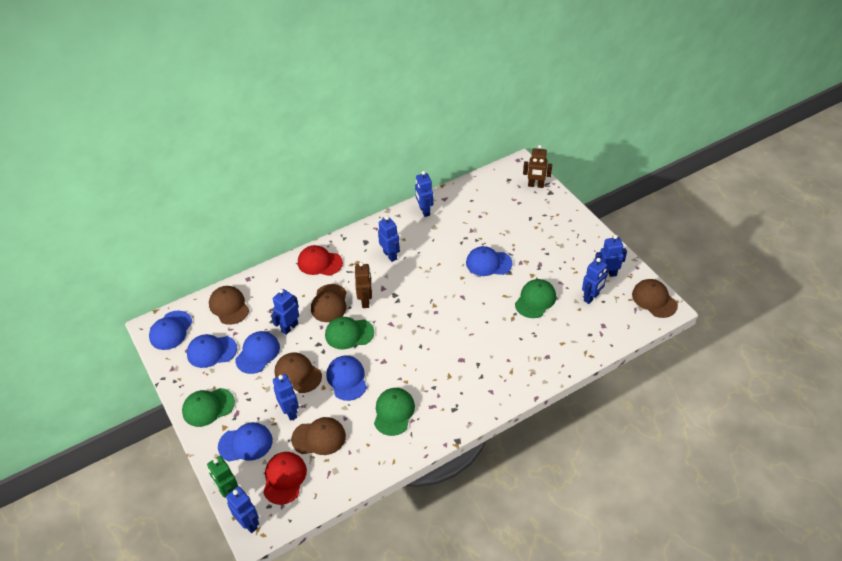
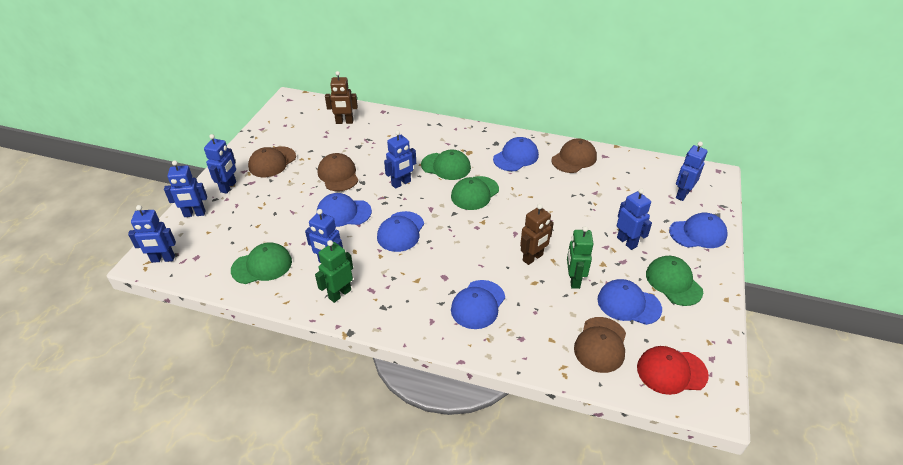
brown cap: [209,286,249,325] [275,353,322,393] [291,417,346,455] [311,284,347,322] [632,279,678,318] = 5 -> [248,146,296,177] [318,153,358,191] [551,138,597,173] [574,317,626,373] = 4
green robot: [207,456,238,498] = 1 -> [315,240,353,303] [567,226,593,289] = 2
red cap: [263,452,307,505] [298,245,343,276] = 2 -> [637,346,709,395] = 1

